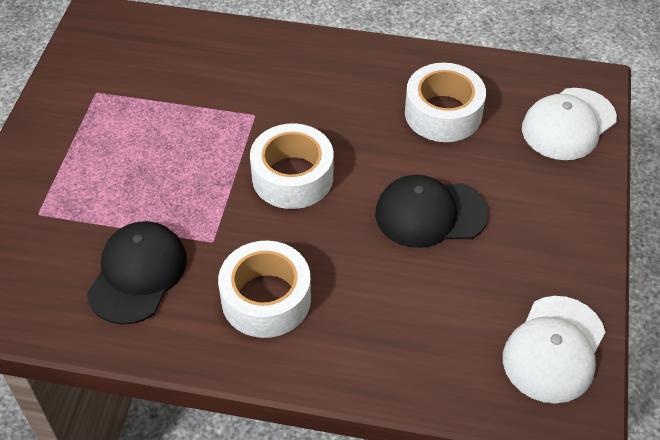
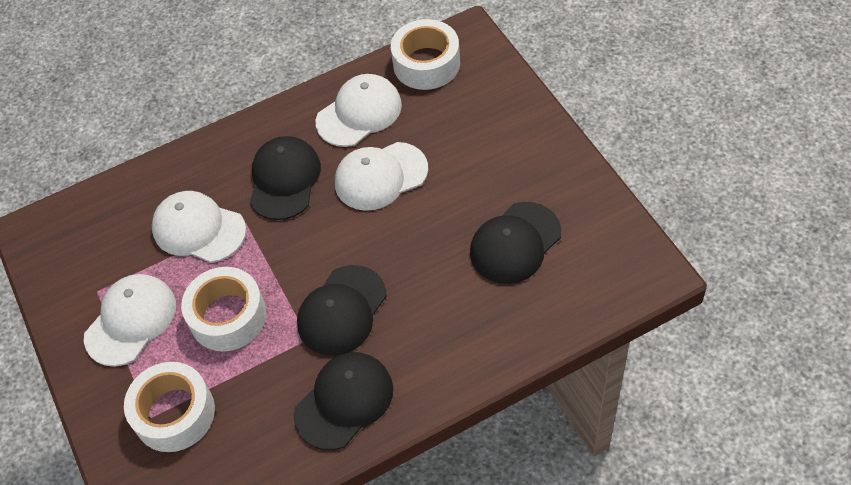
black cap: [87,221,187,325] [375,175,489,248] = 2 -> [250,136,321,220] [293,352,393,450] [297,265,387,356] [470,202,561,284] = 4
white cap: [503,296,605,404] [522,88,617,160] = 2 -> [84,274,176,367] [152,191,246,263] [316,74,402,147] [335,142,428,211] = 4

